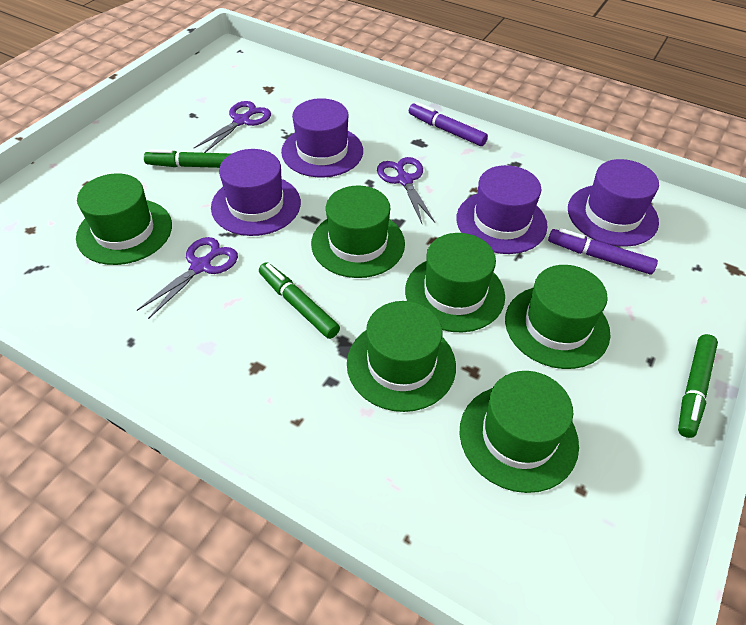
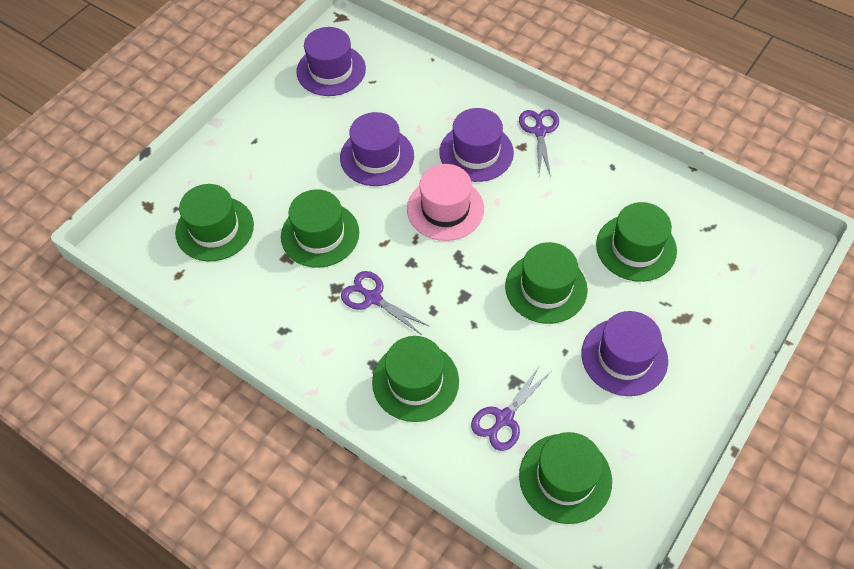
green marker: [144,149,231,168] [259,262,340,339] [678,334,718,438] = 3 -> none = 0
pink hat: none = 0 -> [407,164,484,241] = 1
purple marker: [409,102,488,146] [548,228,658,275] = 2 -> none = 0

